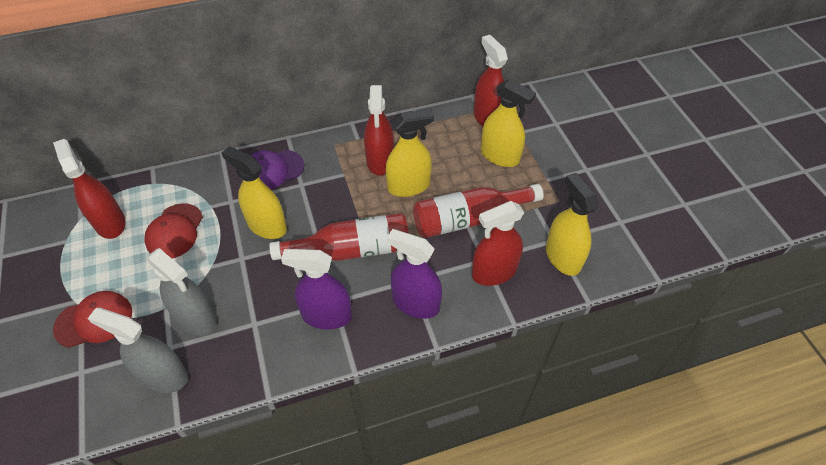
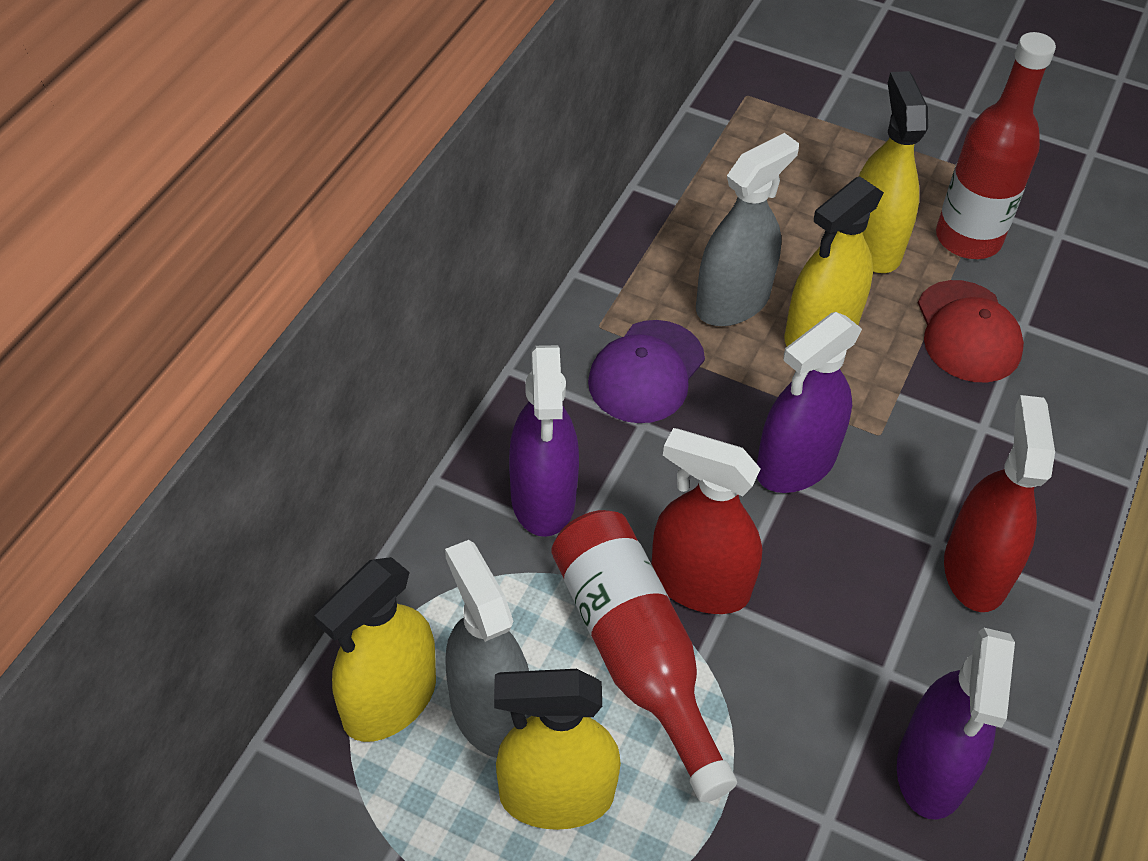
purple spray bottle: [281,249,352,330] [387,229,442,319] = 2 -> [509,345,579,537] [757,312,862,493] [897,628,1015,820] = 3
red cap: [53,291,132,348] [144,203,203,258] = 2 -> [918,280,1024,382] = 1
red spray bottle: [53,139,126,239] [364,85,394,175] [472,201,525,286] [474,35,508,126] = 4 -> [651,428,762,614] [944,395,1055,612] = 2

